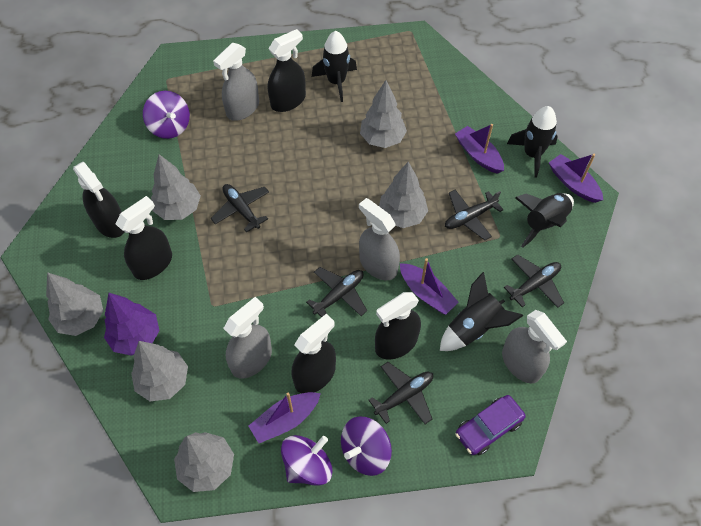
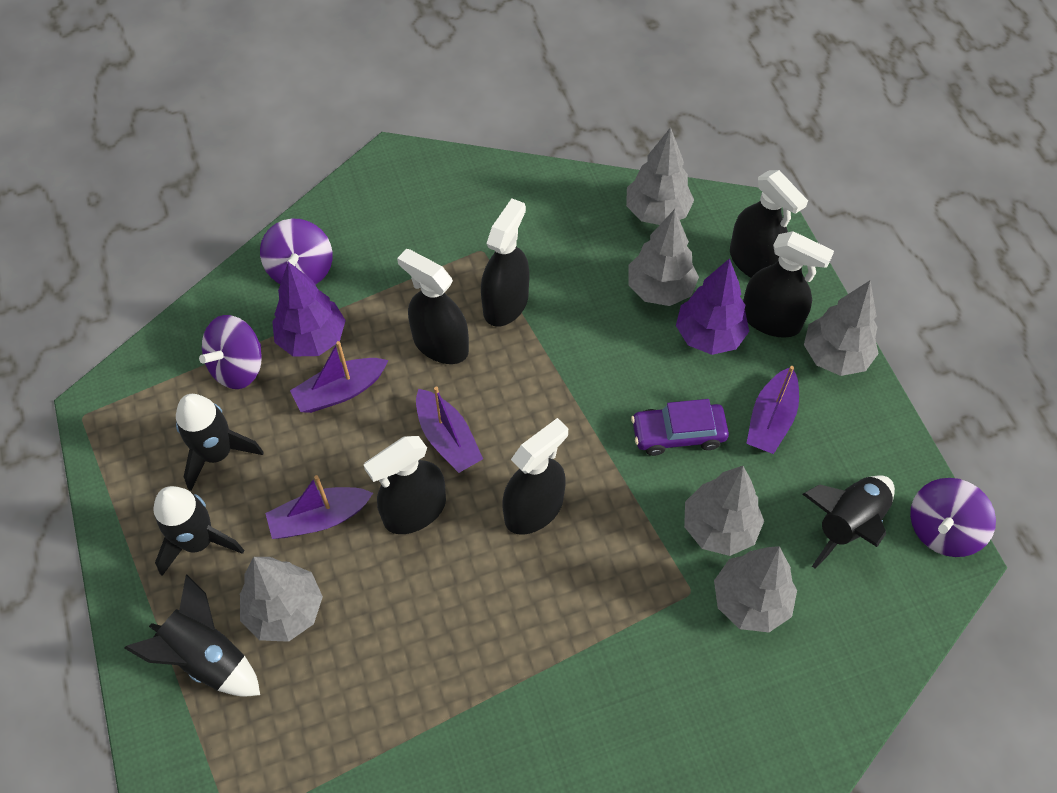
black plane: [211,184,269,232] [306,267,367,317] [369,362,433,424] [445,190,503,240] [504,254,564,308] = 5 -> none = 0
black spray bottle: [73,162,124,238] [116,196,172,280] [268,29,306,112] [292,314,336,393] [375,292,421,359] = 5 -> [364,436,446,534] [397,249,469,364] [481,198,530,327] [502,418,568,535] [730,170,808,278] [743,231,834,338] = 6
grey spray bottle: [213,43,259,121] [223,297,272,379] [359,198,400,280] [502,310,567,383] = 4 -> none = 0
purple tree: [104,293,160,356] = 1 -> [272,262,346,356] [676,258,749,355] = 2

